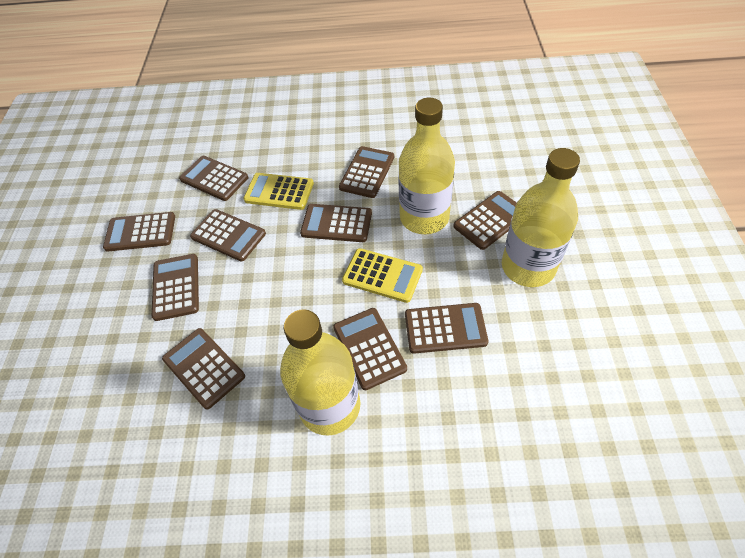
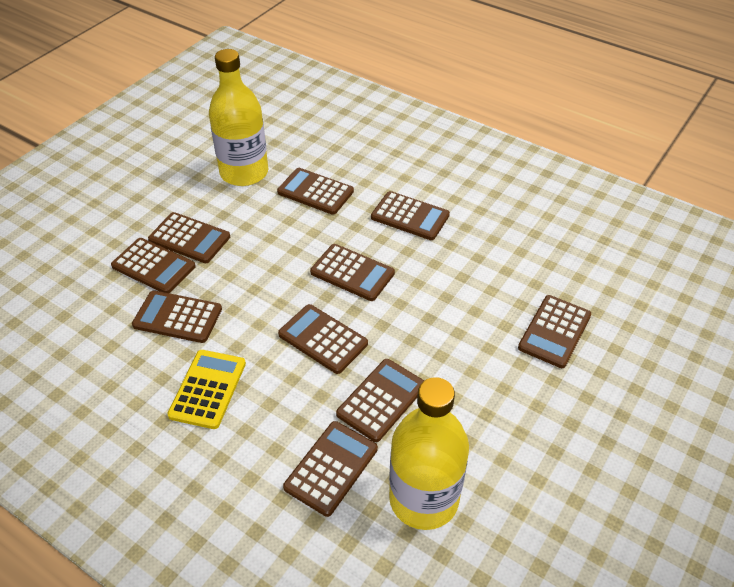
yellow bottle: [280,309,360,436] [398,98,455,234] [502,148,580,287] = 3 -> [209,49,268,186] [389,377,469,530] = 2
yellow calculator: [243,173,314,210] [342,248,423,303] = 2 -> [167,350,246,429] = 1

